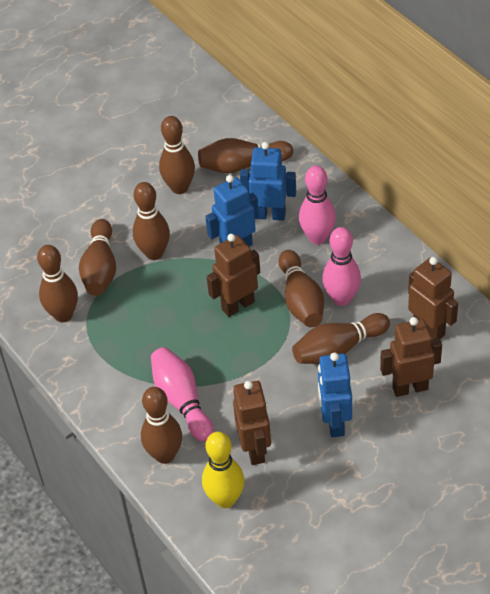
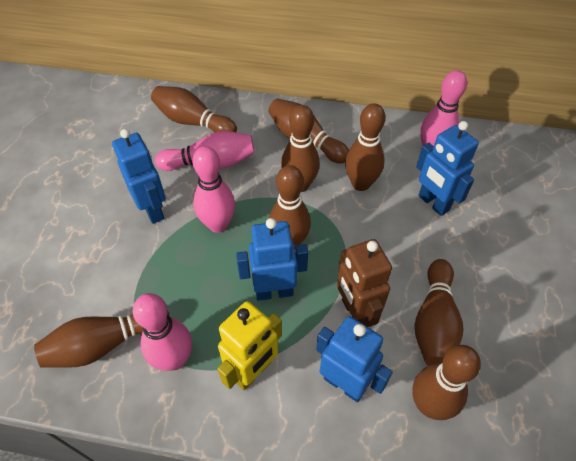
blue robot: [205,175,259,247] [240,142,296,221] [318,352,352,437] = 3 -> [112,129,166,224] [236,218,308,301] [316,316,393,402] [416,121,479,216] = 4
brown robot: [207,234,260,317] [233,381,271,465] [380,317,442,397] [408,257,458,339] = 4 -> [337,239,392,327] = 1
pink bowling pin: [151,347,213,442] [299,166,336,245] [322,227,361,306] = 3 -> [133,293,192,371] [155,131,254,171] [192,146,235,233] [420,70,467,146] = 4
yellow bowling pin: [202,432,245,508] = 1 -> none = 0
yellow robot: none = 0 -> [217,301,282,390] = 1

